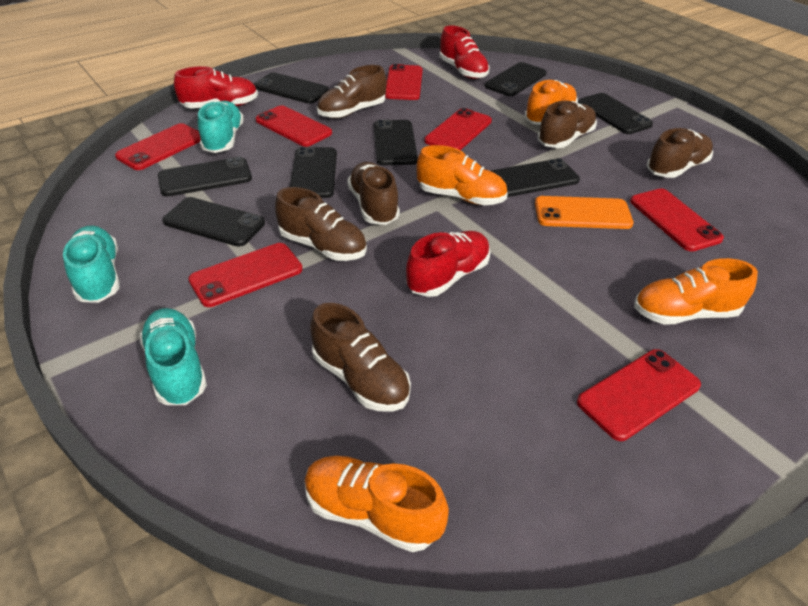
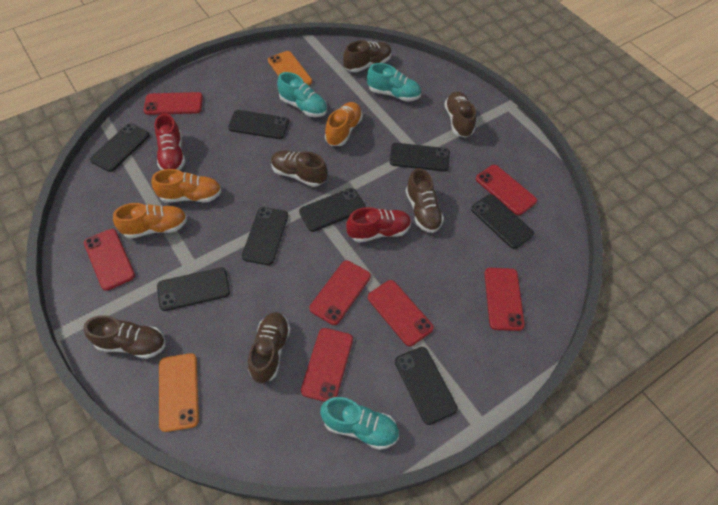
orange phone: [535,196,634,229] = 1 -> [159,353,199,432] [268,51,312,85] = 2
orange shoe: [304,456,449,552] [417,145,508,205] [524,80,578,125] [634,258,758,325] = 4 -> [113,203,188,239] [151,169,222,202] [325,102,363,146] = 3
red shoe: [174,66,258,108] [406,231,490,297] [439,25,490,79] = 3 -> [154,113,185,170] [346,207,411,243] = 2

